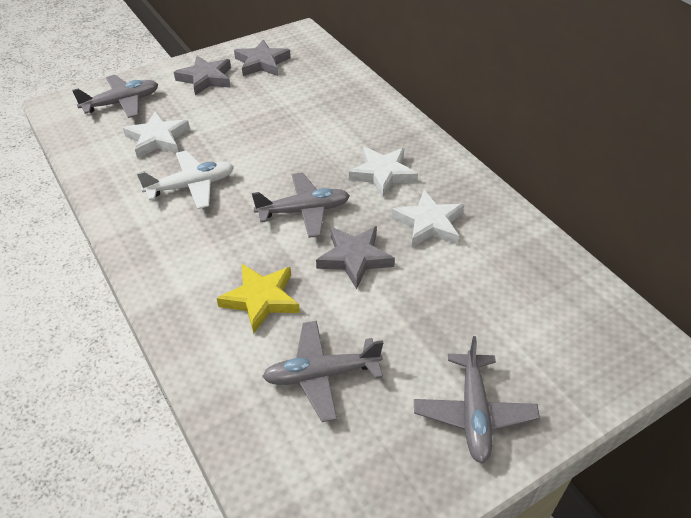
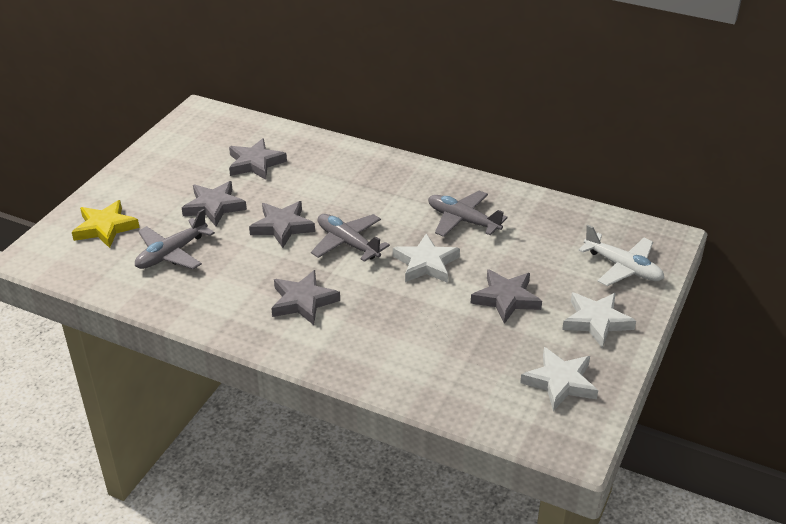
grey plane: [72,75,158,118] [252,172,350,238] [262,321,383,422] [414,336,540,464] = 4 -> [135,209,215,269] [311,214,390,262] [428,190,508,237] = 3
grey star: [174,56,231,96] [234,40,291,76] [316,226,395,289] = 3 -> [182,181,247,226] [229,138,287,180] [249,201,315,248] [271,270,340,325] [471,269,542,324] = 5

